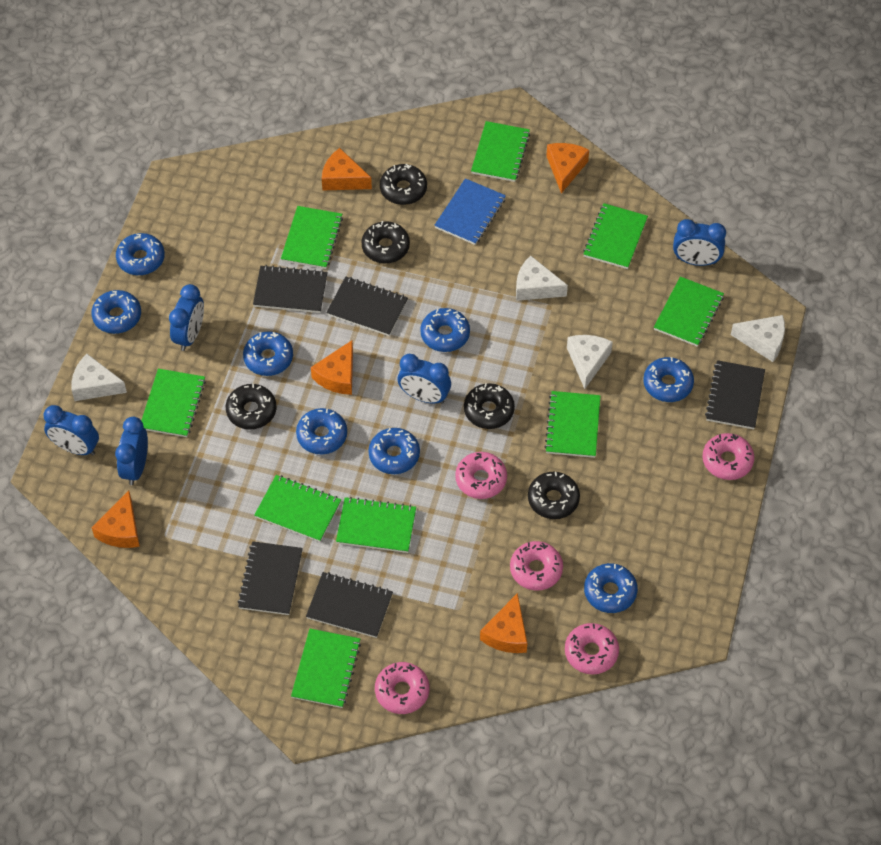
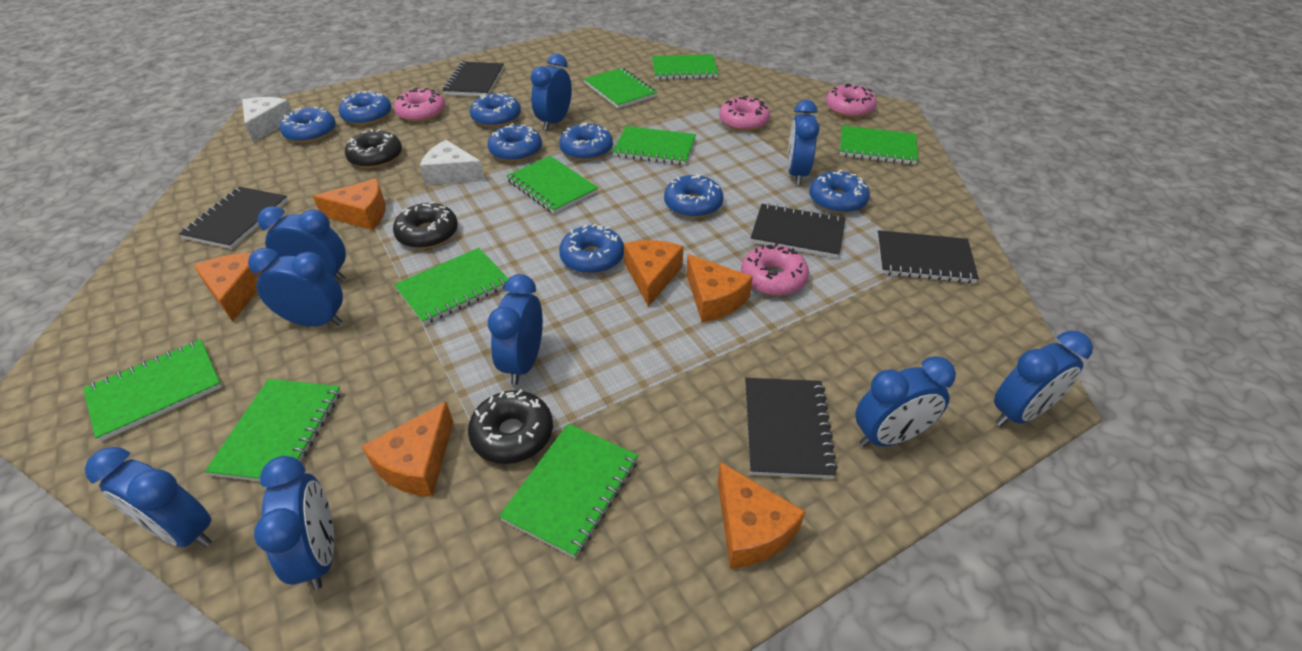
black donut: [226,384,277,430] [361,221,410,263] [380,164,427,205] [464,383,515,429] [528,472,580,519] = 5 -> [345,129,402,168] [393,201,458,249] [468,389,553,464] = 3
blue clock: [44,405,99,456] [115,417,148,485] [169,284,204,351] [398,354,451,404] [673,219,726,266] = 5 -> [85,447,212,548] [248,248,343,327] [254,456,334,590] [258,206,346,282] [488,274,543,385] [531,54,572,130] [787,100,819,185] [855,356,956,447] [994,331,1093,427] = 9
blue notebook: [434,178,506,245] = 1 -> none = 0
orange cheese: [92,490,140,548] [311,340,353,395] [322,148,372,191] [480,593,527,653] [546,143,589,194] = 5 -> [194,253,264,322] [313,179,386,230] [361,402,453,497] [624,240,683,307] [686,254,753,322] [718,462,805,569] = 6
pink donut: [375,662,430,714] [455,452,507,499] [510,541,563,591] [565,623,619,674] [703,433,754,480] = 5 -> [394,88,445,122] [719,96,770,131] [741,243,809,296] [826,84,877,118] = 4
white cheese: [71,354,127,401] [516,256,568,301] [567,335,613,389] [731,315,785,362] = 4 -> [242,97,292,143] [420,140,485,185] = 2

